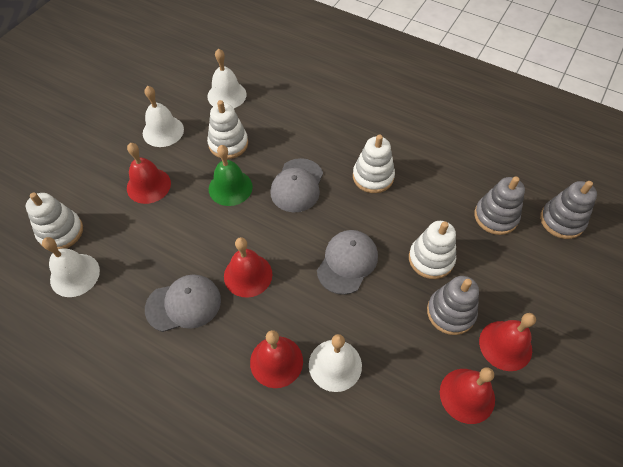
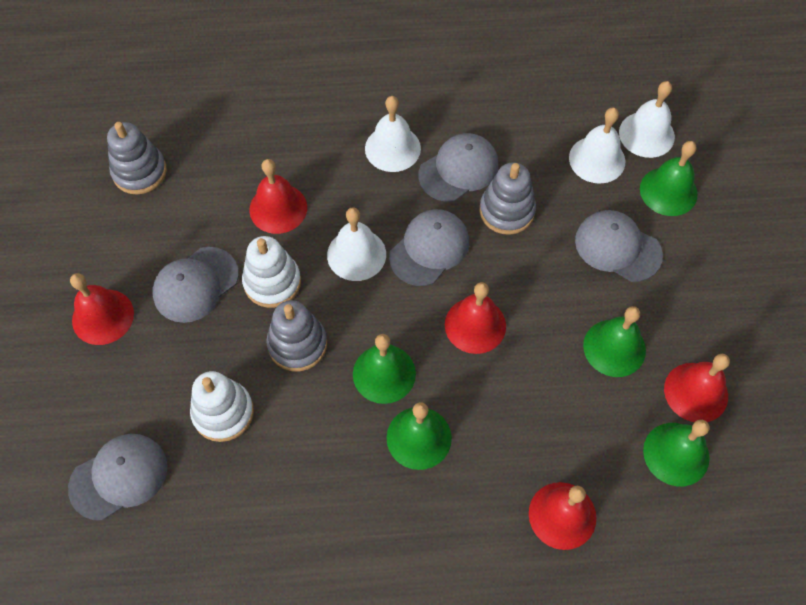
green bell: [209,145,253,206] = 1 -> [353,334,416,404] [386,402,452,470] [583,306,646,377] [640,141,698,216] [643,420,709,486] = 5
grey cap: [145,275,221,332] [270,158,323,212] [317,230,378,295] = 3 -> [68,434,167,521] [153,247,239,323] [389,209,469,286] [418,133,498,202] [575,210,663,282] = 5
white stacking toy: [26,193,83,249] [207,100,248,159] [353,135,395,193] [409,221,456,279] = 4 -> [190,371,254,442] [242,236,301,308] = 2

